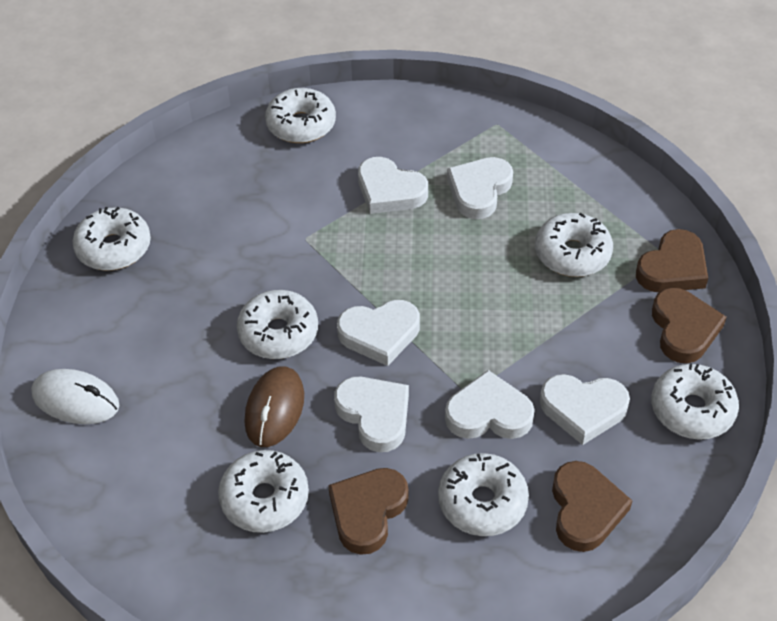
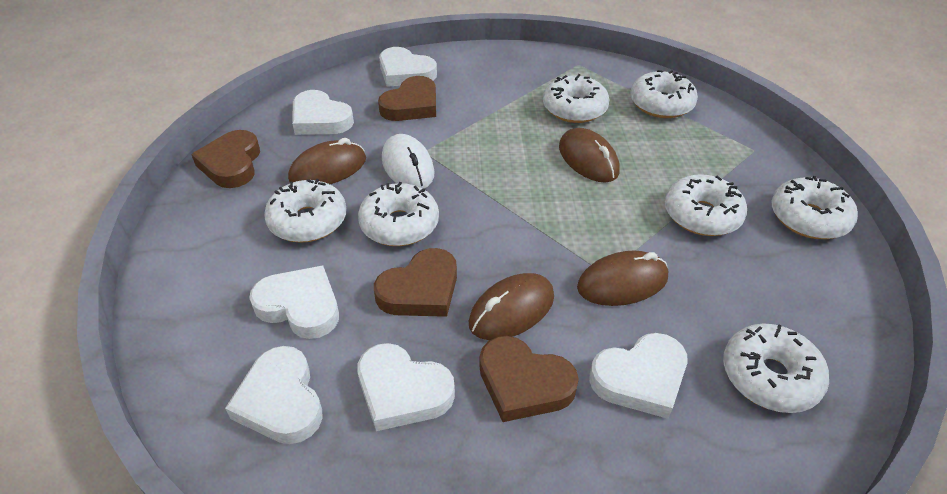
brown mouse: [244,366,304,447] = 1 -> [288,138,366,184] [469,273,554,340] [559,128,620,183] [577,251,668,306] = 4

